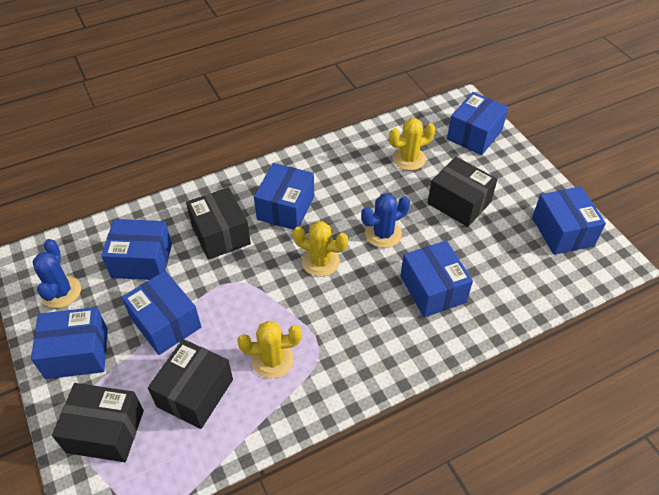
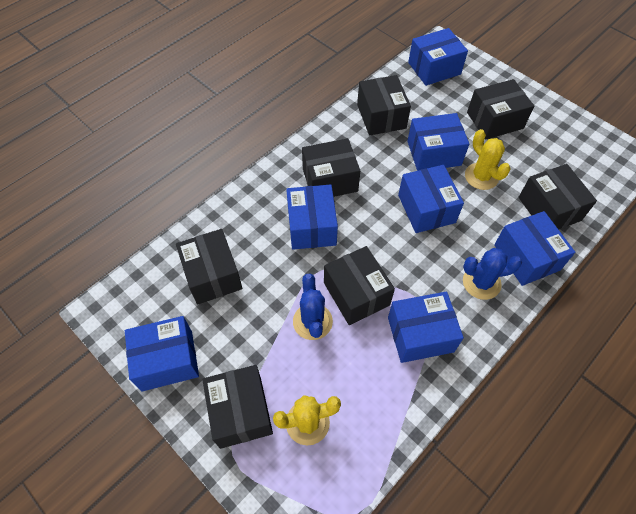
black box: [52,383,144,462] [148,339,233,429] [186,187,251,260] [428,157,498,227] = 4 -> [176,229,242,305] [202,365,273,449] [302,138,360,197] [324,246,395,325] [357,75,411,136] [467,79,534,140] [519,164,597,230] = 7
yellow cactus: [238,321,302,379] [293,221,348,277] [389,118,435,170] = 3 -> [273,395,341,445] [465,129,511,190] = 2

